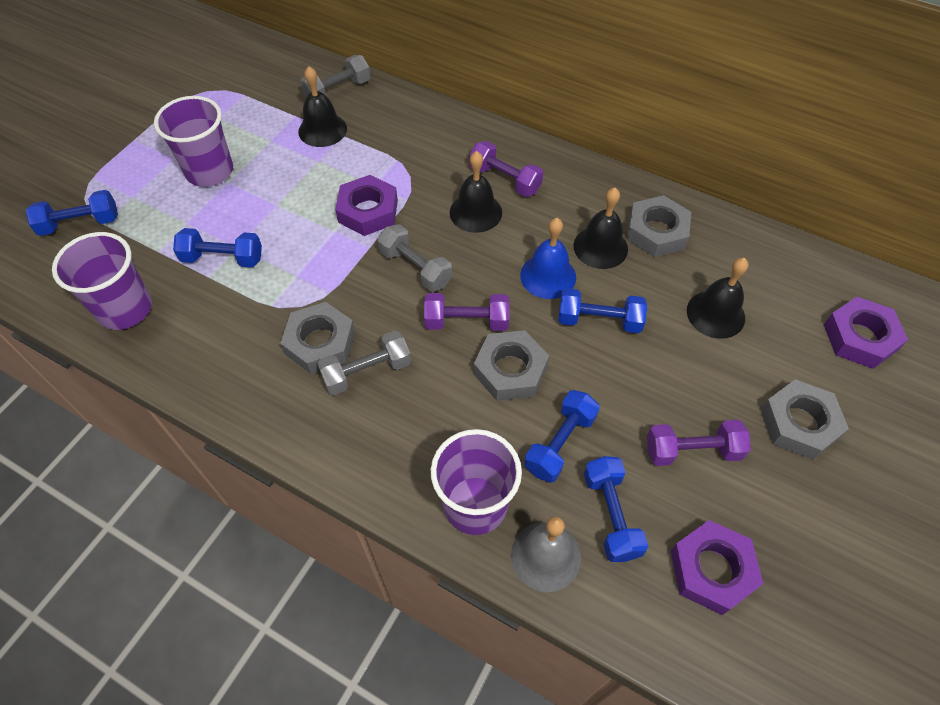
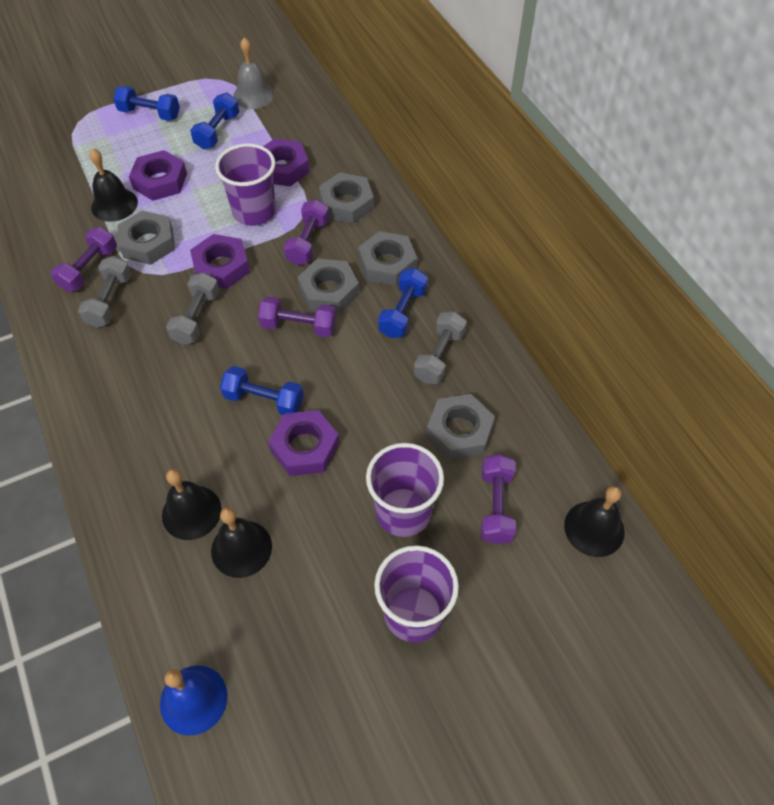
blue dumbbell: [25,190,118,236] [173,228,262,268] [524,390,600,483] [558,288,647,333] [584,456,648,562] = 5 -> [113,86,180,121] [190,93,239,149] [220,366,303,415] [378,268,428,338] = 4
grey nut: [280,302,355,374] [474,330,549,401] [626,195,691,257] [761,379,849,460] = 4 -> [117,211,175,265] [298,258,359,313] [319,172,374,224] [358,231,417,286] [426,394,495,460] = 5
purple dumbbell: [424,293,509,331] [469,141,543,197] [647,420,751,466] = 3 -> [51,227,117,292] [258,296,336,337] [284,199,329,265] [481,454,516,544] = 4
purple nut: [335,175,398,236] [671,520,763,615] [824,297,908,369] = 3 -> [129,150,187,201] [190,234,250,289] [263,138,310,187] [268,410,339,476] = 4

